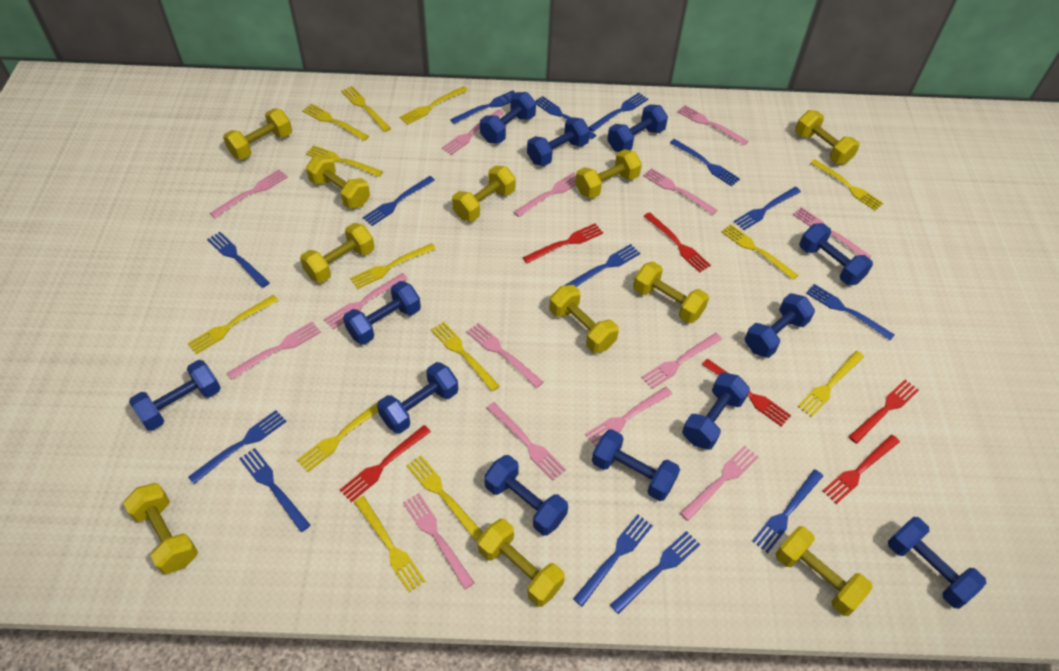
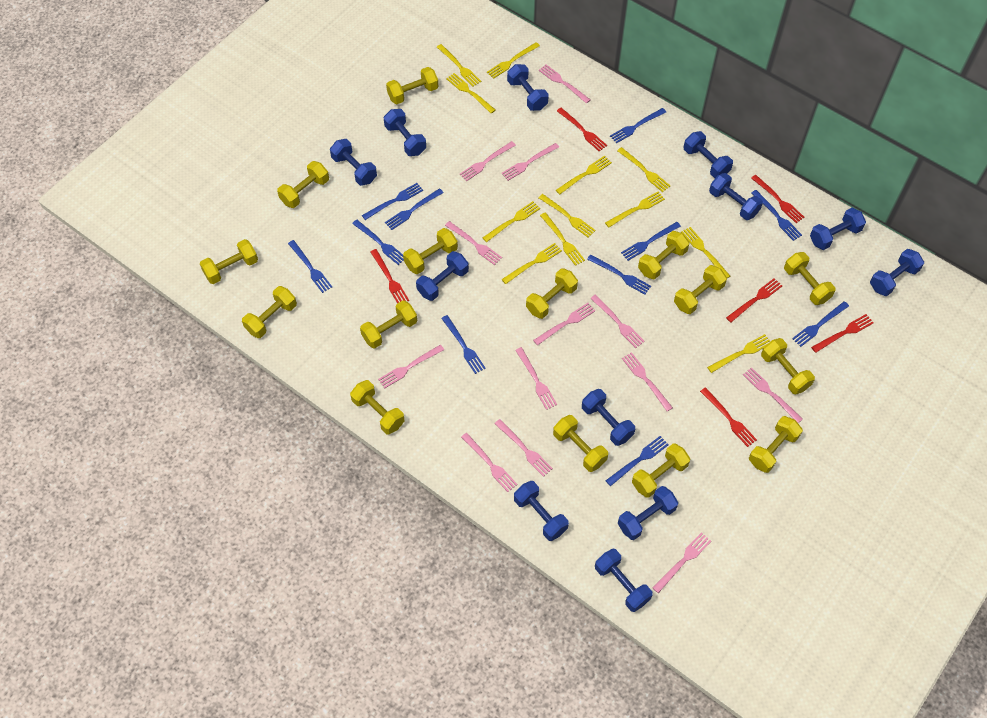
blue fork: [188,410,287,484] [207,232,270,288] [239,448,311,532] [363,176,435,226] [450,90,516,124] [535,96,597,139] [564,244,640,287] [573,514,653,607] [588,93,648,132] [610,531,700,614] [670,139,740,186] [734,187,801,230] [752,469,823,553] [806,284,895,340] = 14 -> [288,240,332,293] [352,220,404,265] [362,183,423,220] [385,188,444,230] [441,315,486,374] [587,255,651,295] [606,436,669,486] [610,108,666,143] [621,222,681,261] [752,190,802,241] [792,301,849,347] = 11
pink fork: [210,170,288,218] [227,322,321,379] [324,273,408,330] [403,493,474,590] [442,109,504,155] [467,323,543,388] [487,402,566,481] [513,172,576,217] [585,387,672,447] [641,333,722,389] [643,168,718,215] [677,105,748,146] [680,445,758,521] [793,207,871,258] = 14 -> [378,345,444,388] [445,221,502,265] [460,141,516,181] [461,433,517,492] [494,419,553,477] [501,143,559,181] [515,347,557,410] [533,303,595,345] [539,65,590,103] [590,295,645,348] [622,352,673,411] [652,532,711,593] [743,367,803,423] = 13
yellow dumbbell: [123,483,198,574] [223,109,292,160] [300,223,374,283] [306,154,370,209] [452,165,516,222] [478,519,565,607] [549,285,619,353] [575,149,642,199] [633,261,709,323] [775,526,873,616] [795,110,860,164] = 11 -> [200,239,258,284] [242,286,297,338] [277,161,329,208] [350,380,405,434] [360,300,417,348] [386,67,439,104] [403,228,458,274] [526,268,578,319] [553,415,608,472] [632,443,690,498] [638,231,689,279] [674,265,727,314] [749,416,803,473] [761,338,815,394] [784,252,836,305] = 15
yellow fork: [187,295,279,354] [297,399,381,472] [302,104,369,141] [306,145,383,177] [341,86,391,132] [350,243,436,289] [354,496,426,592] [399,86,468,125] [406,455,483,541] [431,322,500,392] [721,224,798,280] [798,351,864,417] [810,159,884,210] = 13 -> [437,44,481,87] [446,73,495,114] [483,201,540,242] [487,42,540,79] [502,243,562,284] [539,194,596,237] [540,212,585,266] [556,156,612,195] [605,192,665,227] [617,147,670,192] [681,227,730,278] [707,334,770,373] = 12

